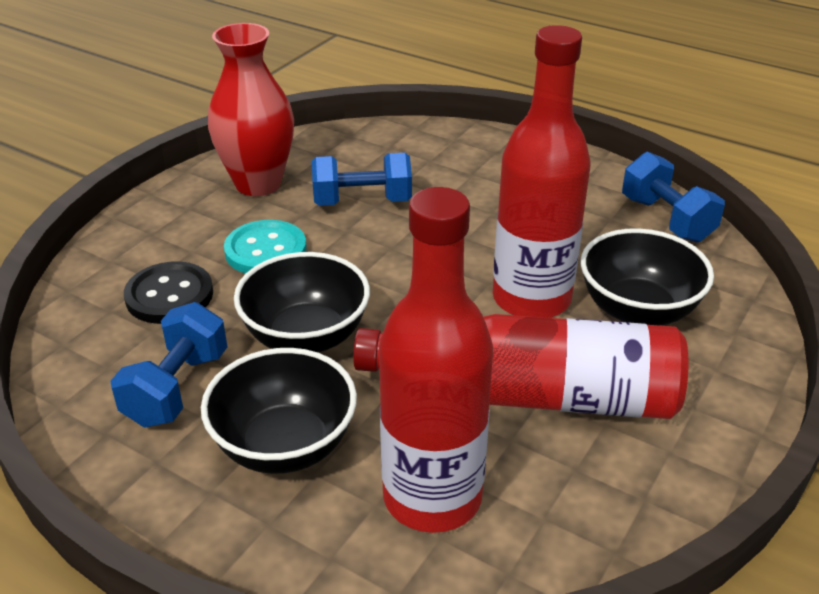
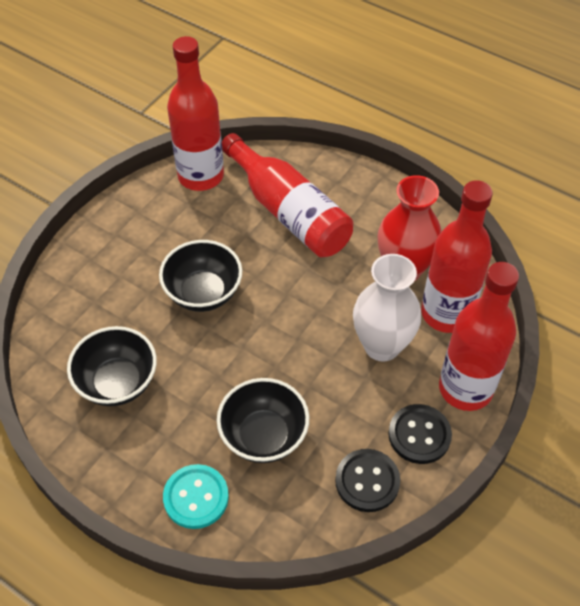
black button: [124,261,213,324] = 1 -> [335,449,400,512] [388,404,452,464] = 2
blue dumbbell: [110,302,227,428] [311,153,412,206] [622,152,725,243] = 3 -> none = 0
red bottle: [353,314,688,419] [379,187,493,533] [493,25,590,318] = 3 -> [167,36,224,191] [222,133,353,257] [421,180,493,333] [439,262,519,411] = 4
white vase: none = 0 -> [353,254,421,362] = 1

